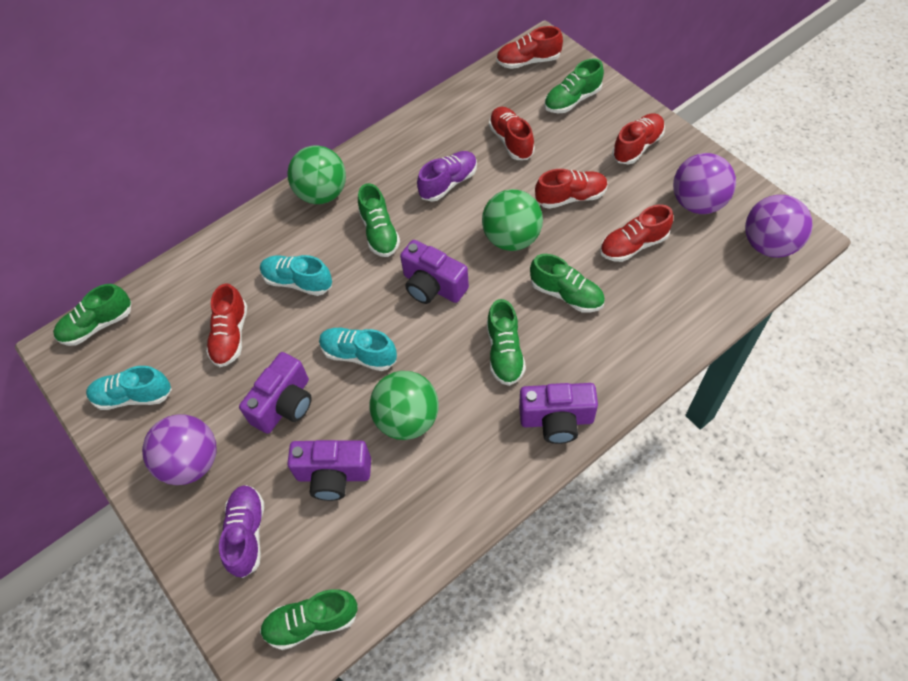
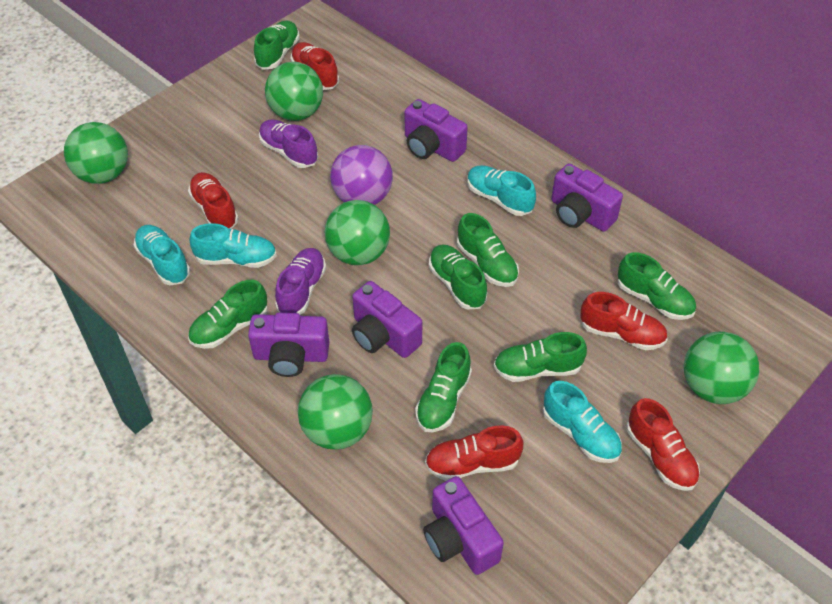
green ball: [287,145,346,204] [369,371,439,440] [482,189,543,251] = 3 -> [64,122,128,184] [265,62,323,121] [298,374,373,450] [324,200,390,265] [684,332,759,404] = 5
green shoe: [53,284,131,346] [260,589,358,650] [358,183,400,257] [487,299,526,386] [530,254,605,313] [544,58,604,113] = 6 -> [188,280,267,349] [254,21,300,70] [415,342,472,432] [429,245,487,310] [457,213,519,287] [494,332,587,382] [618,252,696,320] = 7
purple ball: [142,414,216,485] [673,153,736,214] [745,195,813,258] = 3 -> [330,145,393,205] = 1
purple camera: [239,352,312,434] [287,440,371,501] [400,240,469,304] [519,383,598,444] = 4 -> [248,313,329,377] [352,281,422,358] [404,99,468,162] [423,476,504,575] [551,163,623,232] = 5
red shoe: [206,283,247,367] [489,107,535,160] [496,26,563,69] [535,169,608,209] [600,205,673,262] [612,113,665,164] = 6 -> [188,172,239,229] [290,42,339,90] [425,425,523,481] [580,292,668,350] [627,398,700,491] = 5
turquoise shoe: [86,366,172,410] [260,255,332,296] [319,328,397,371] = 3 -> [133,225,190,285] [190,223,277,268] [467,165,536,216] [543,381,622,463] = 4

